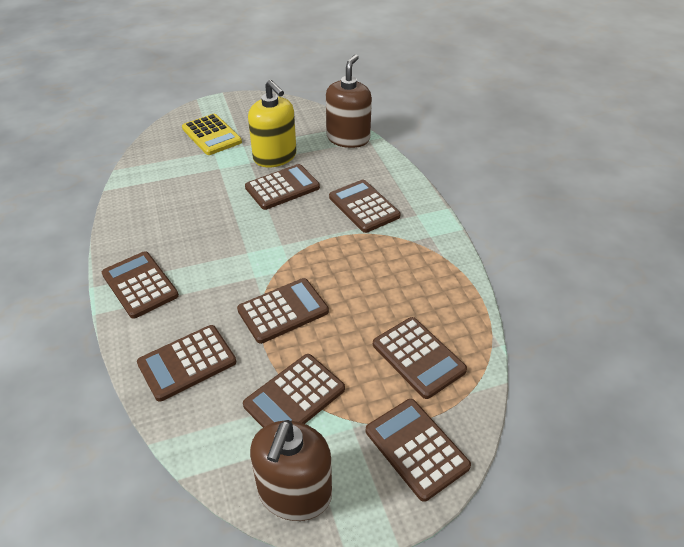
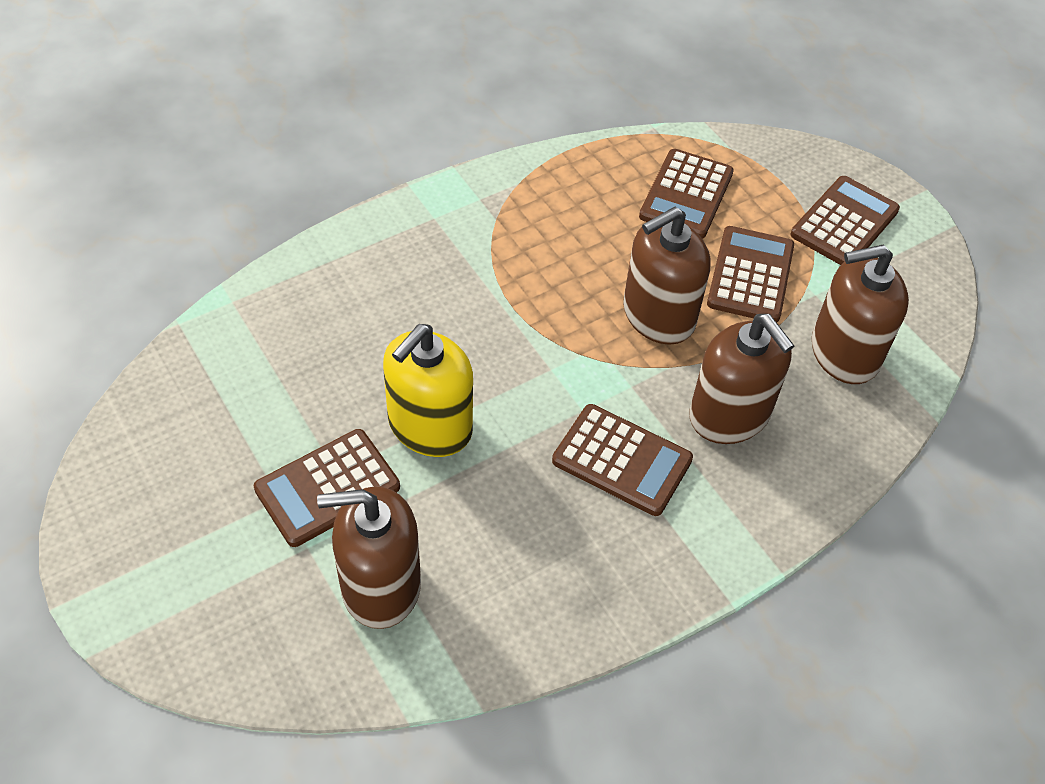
brown calculator: [102,251,179,319] [137,325,236,402] [237,278,329,344] [243,354,345,428] [245,164,320,210] [329,180,401,233] [366,399,471,502] [373,317,467,399] = 8 -> [254,429,400,547] [552,404,693,516] [639,149,734,239] [707,226,794,322] [791,176,900,265] = 5
brown soap dispenser: [250,420,332,521] [326,54,372,148] = 2 -> [317,486,421,629] [623,207,711,345] [689,314,794,444] [812,244,909,384] = 4
yellow calculator: [182,114,242,155] = 1 -> none = 0

